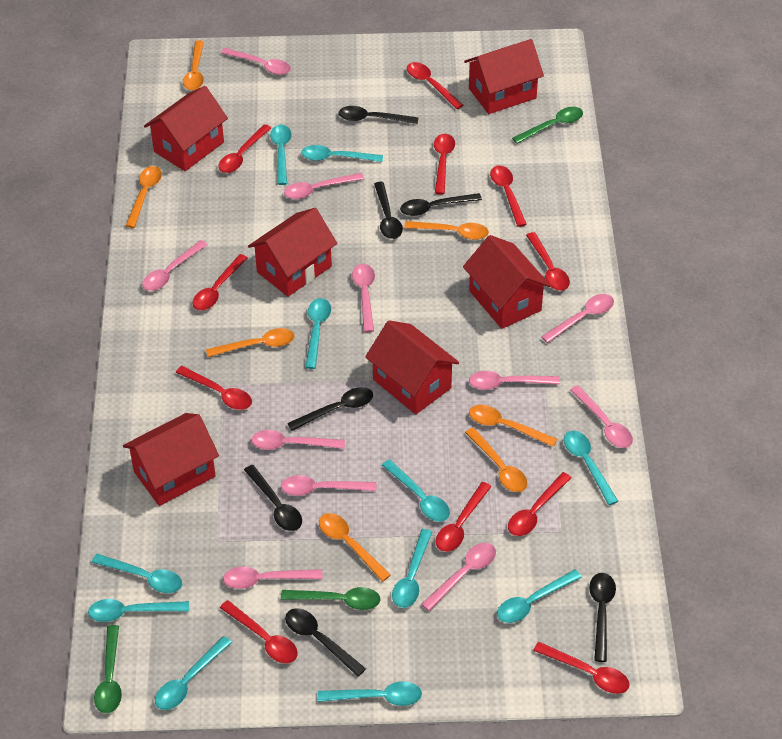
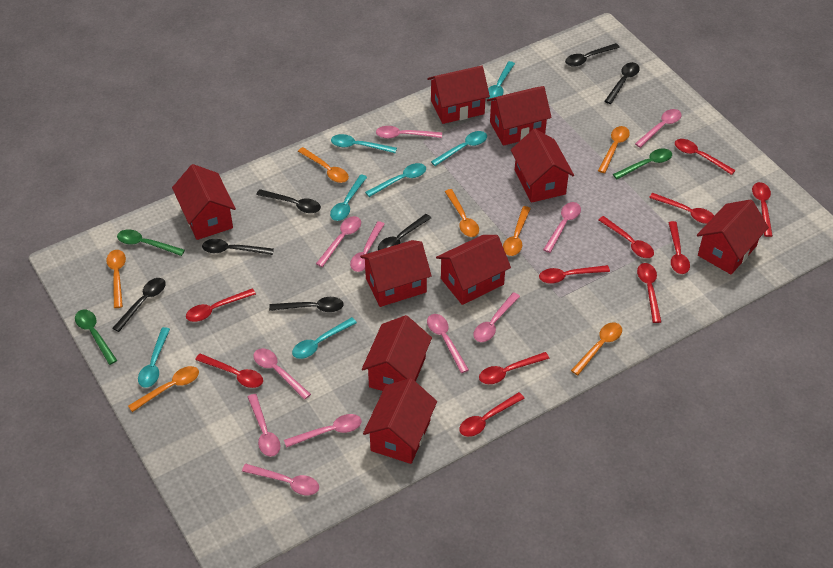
red house: [123,413,219,506] [144,86,228,171] [248,208,337,297] [365,320,459,414] [463,235,551,329] [464,39,544,114] = 6 -> [172,164,236,240] [360,240,432,307] [362,315,432,391] [363,378,437,464] [427,65,490,124] [436,235,511,305] [487,86,552,146] [511,129,574,203] [697,199,769,274] = 9
turquoise spoon: [88,599,189,622] [92,554,182,593] [155,636,232,710] [270,125,292,185] [301,145,383,162] [305,298,331,369] [318,681,422,706] [382,459,450,522] [392,529,432,608] [497,569,582,623] [564,431,618,505] = 11 -> [138,327,170,388] [292,317,357,359] [330,175,367,221] [331,134,397,153] [365,163,426,197] [431,131,487,166] [487,61,515,101] = 7

